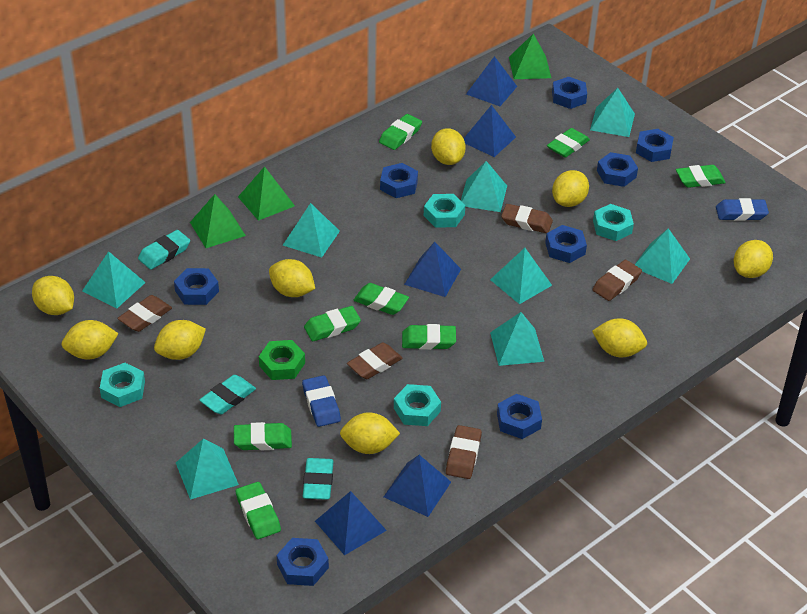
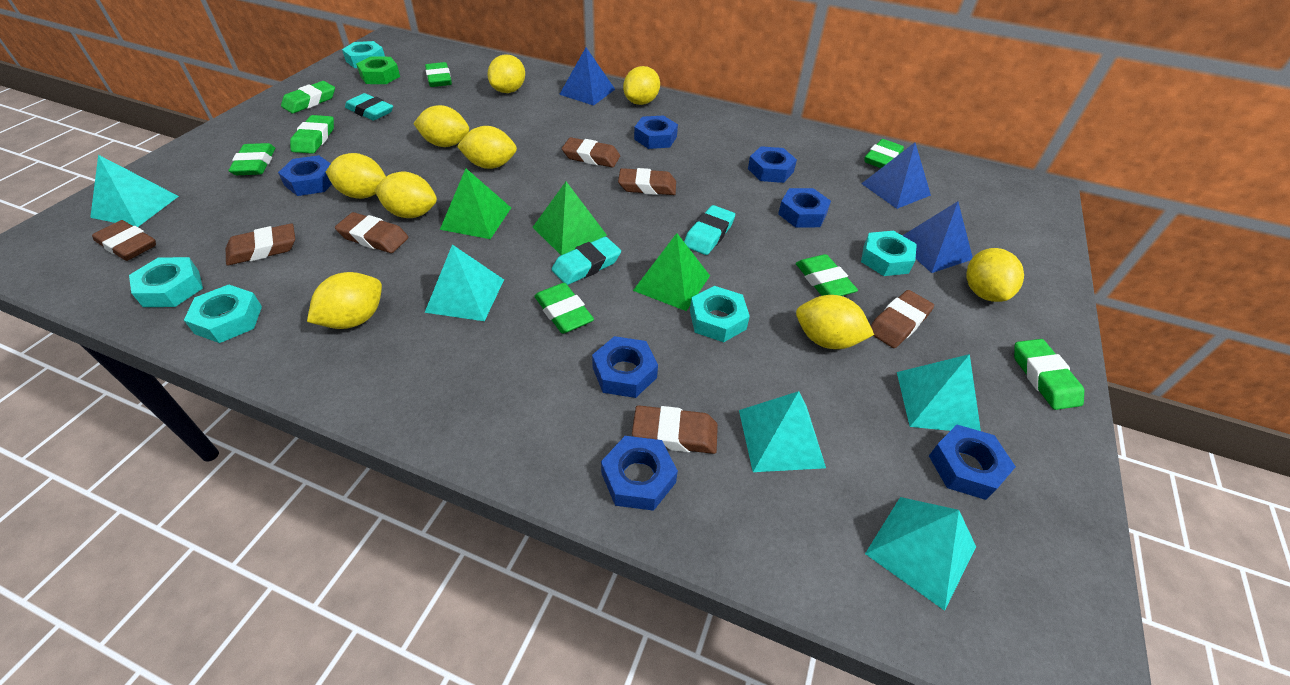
blue eraser: [302,375,341,427] [716,198,769,221] = 2 -> none = 0
blue nut: [174,268,219,305] [277,538,329,586] [380,163,418,198] [497,394,542,439] [545,225,587,263] [552,77,587,109] [597,152,638,187] [636,129,674,162] = 8 -> [278,155,332,196] [592,336,658,398] [601,436,678,511] [634,116,678,149] [748,146,797,183] [778,188,831,228] [929,425,1016,500] = 7
blue pyramid: [315,491,387,555] [384,455,451,517] [404,242,461,297] [464,105,516,157] [466,56,517,106] = 5 -> [559,48,615,106] [861,142,931,209] [902,201,973,273] = 3
brown eraser: [117,295,172,332] [347,342,403,379] [446,425,482,479] [501,204,553,233] [592,260,642,301] = 5 -> [92,220,156,261] [226,223,295,266] [335,212,409,253] [562,137,620,168] [618,168,676,195] [632,405,718,454] [871,290,934,348] = 7
turquoise nut: [100,363,145,407] [394,384,441,426] [424,194,465,228] [593,204,634,241] = 4 -> [129,257,203,307] [184,285,262,343] [342,41,385,68] [690,286,750,342] [861,231,917,276] = 5
turquoise pyramid: [82,251,146,309] [176,439,239,500] [283,203,340,258] [461,161,507,212] [490,248,552,304] [490,312,544,366] [590,88,635,137] [635,228,690,284] = 8 -> [90,155,179,227] [425,244,504,321] [739,391,826,472] [865,497,976,611] [897,354,981,431] = 5

